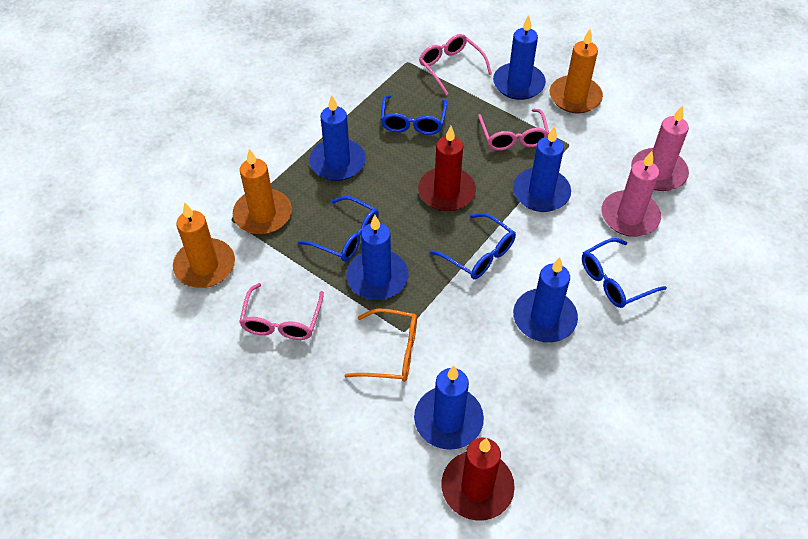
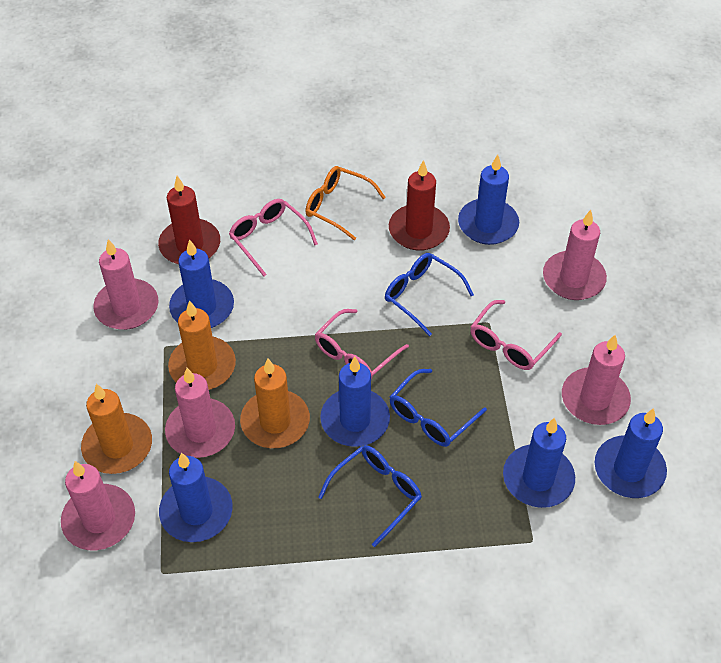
blue glasses: [298,196,379,262] [381,95,447,135] [430,213,516,279] [582,238,667,308] = 4 -> [318,445,422,547] [385,253,474,336] [390,369,487,447] = 3
pink candle: [601,151,661,237] [631,105,689,191] = 2 -> [61,461,135,550] [93,239,159,330] [165,368,235,458] [543,210,607,300] [562,335,631,425] = 5

